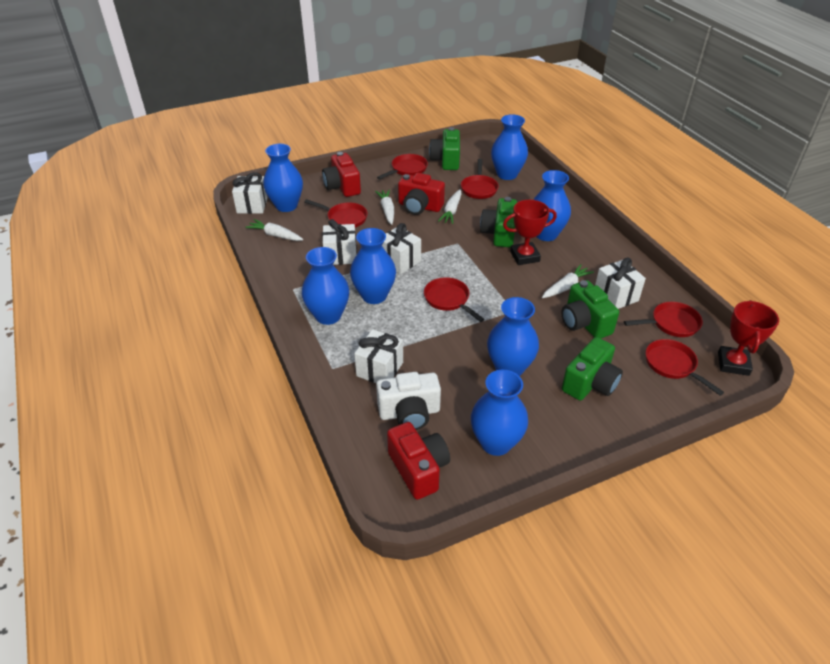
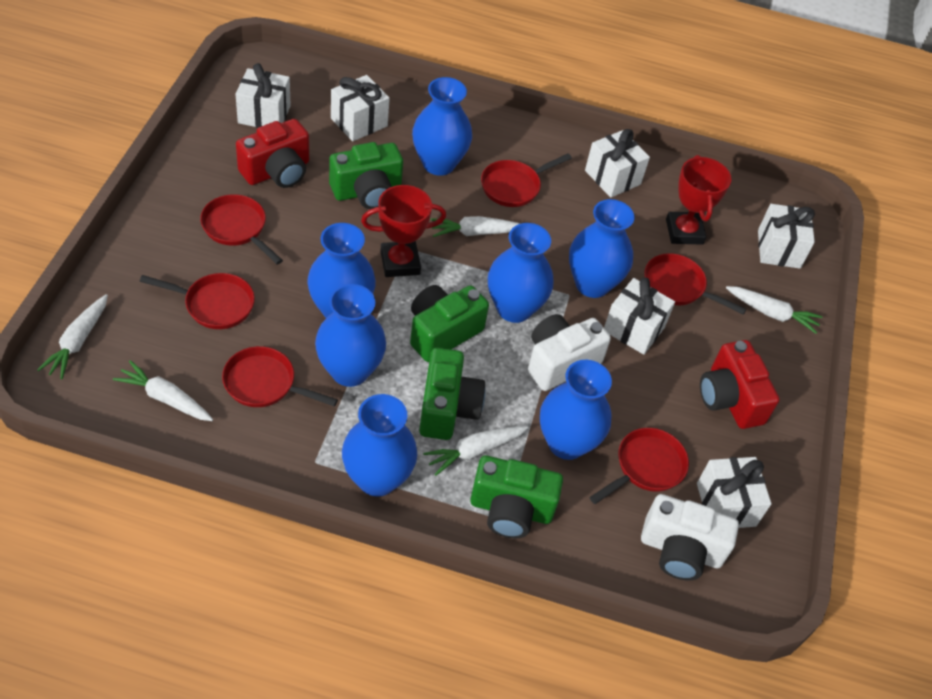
red camera: [322,152,361,197] [387,422,450,500] [398,173,445,215] = 3 -> [236,119,309,188] [700,340,780,429] = 2
white camera: [376,372,441,430] = 1 -> [528,314,611,391] [641,494,739,580] = 2
white carrot: [245,219,303,241] [375,189,394,225] [438,189,462,224] [542,264,594,298] = 4 -> [37,294,108,379] [113,360,213,421] [423,426,528,476] [431,216,520,237] [726,286,822,334] = 5
white gift: [232,172,268,214] [322,219,357,265] [354,329,403,383] [382,223,421,274] [595,258,646,309] = 5 -> [235,63,291,128] [331,75,390,141] [585,129,650,198] [604,277,675,355] [697,457,771,528] [758,204,815,269] = 6

